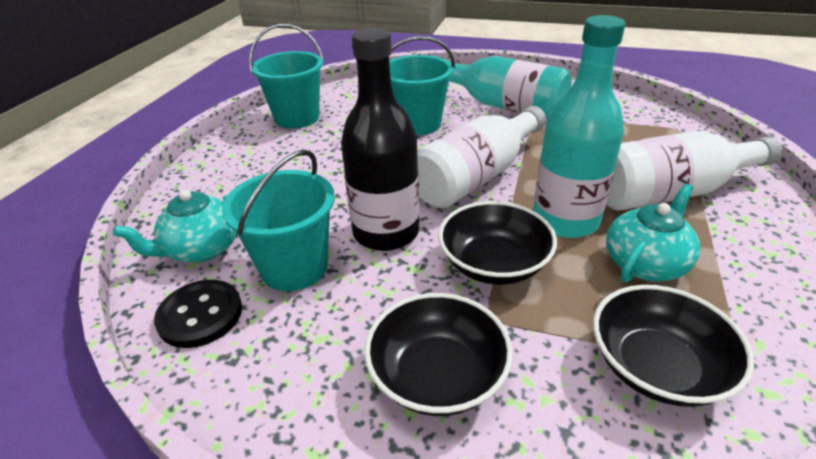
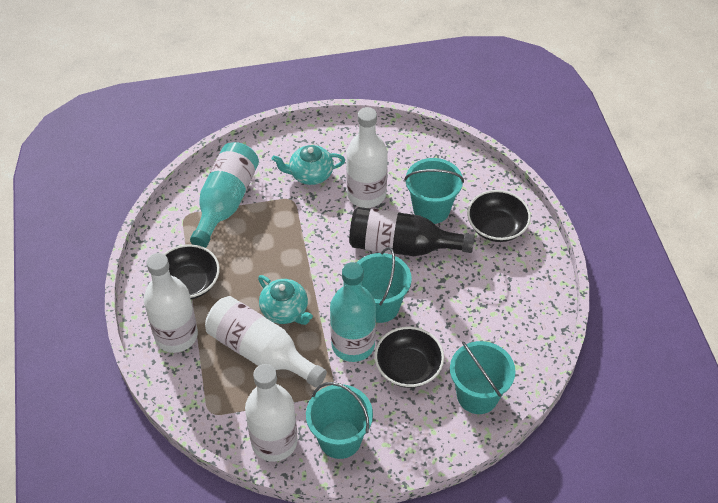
black button: [154,280,242,348] = 1 -> none = 0
turquoise bucket: [222,150,335,291] [249,24,324,129] [389,36,455,135] = 3 -> [306,382,373,459] [357,247,412,323] [404,158,464,224] [450,341,515,414] = 4
white bottle: [417,106,546,208] [606,131,783,211] = 2 -> [144,253,198,353] [205,296,327,388] [245,364,298,462] [346,107,388,208] = 4

